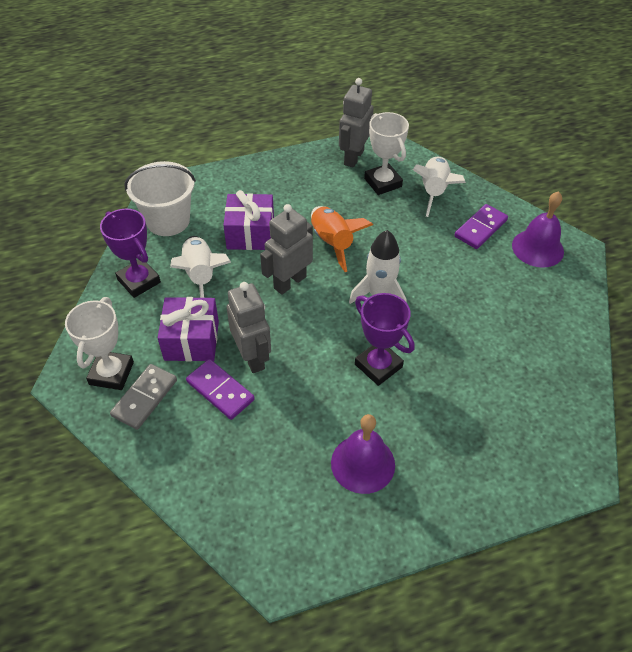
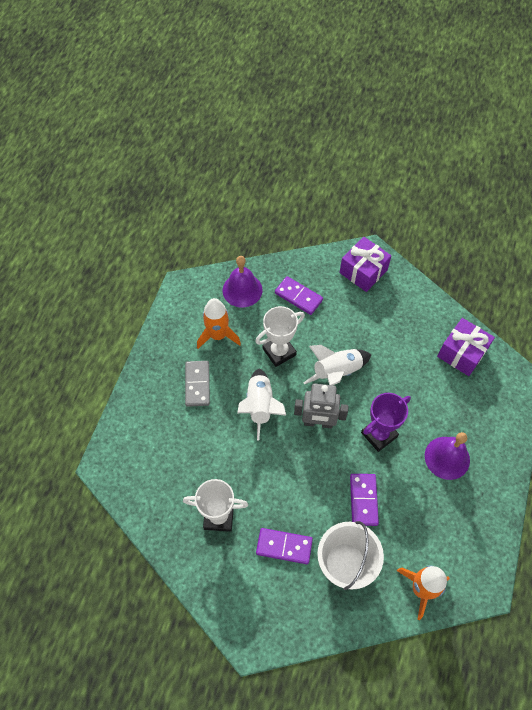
grey robot: [226,282,271,373] [260,204,313,295] [339,78,374,168] = 3 -> [294,384,349,428] = 1
orange rocket: [311,206,373,272] = 1 -> [197,298,241,349] [397,566,450,620] = 2
purple domino: [186,359,255,420] [454,204,508,249] = 2 -> [256,528,313,564] [275,276,323,315] [350,474,379,526] = 3
purple trophy: [100,209,161,298] [355,293,415,386] = 2 -> [361,393,411,452] = 1
white rocket: [170,236,231,298] [349,230,406,304] [413,157,466,217] = 3 -> [237,369,286,441] [303,345,371,385] = 2

